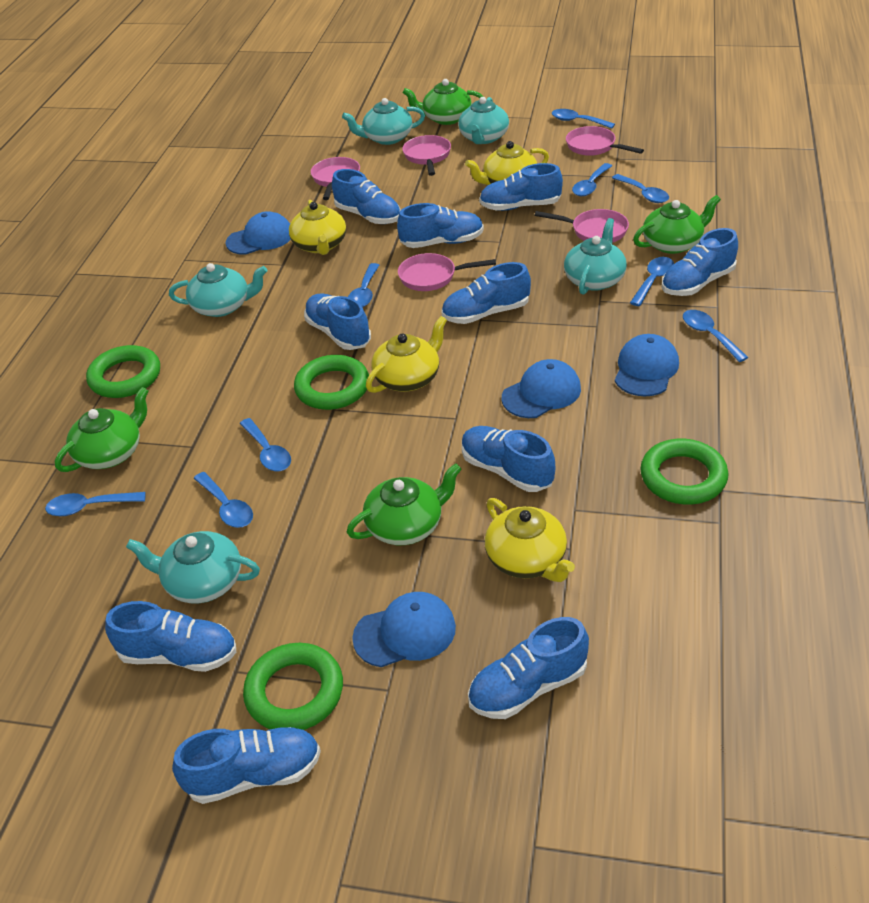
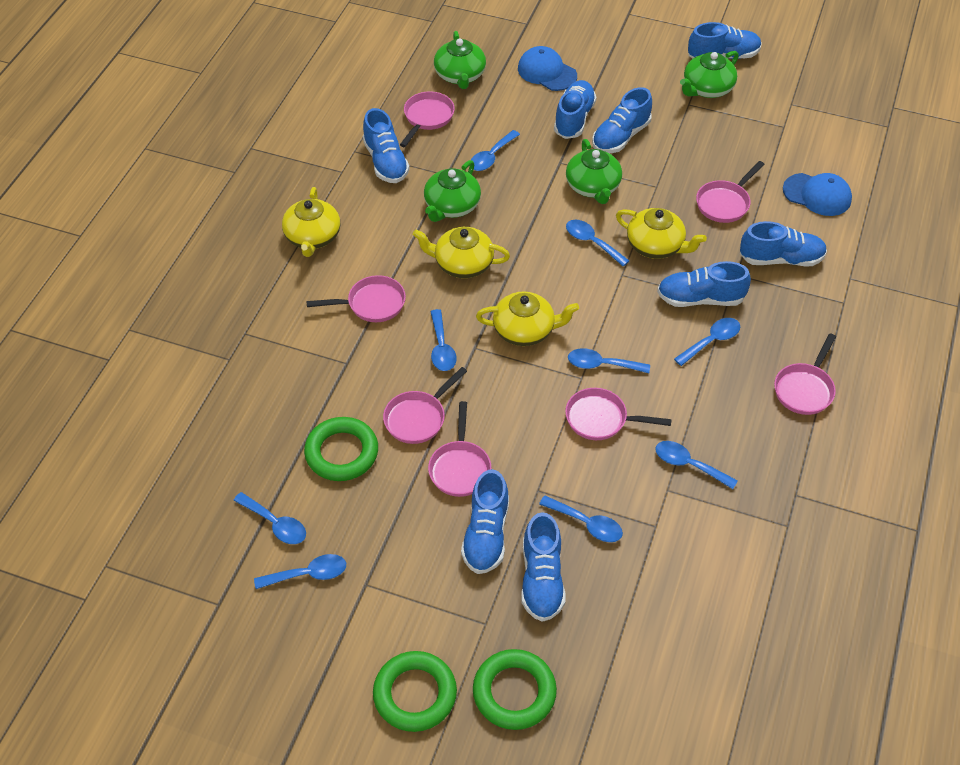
blue cap: [225,211,291,255] [352,592,456,667] [502,359,581,418] [615,334,679,396] = 4 -> [518,46,577,91] [783,173,852,216] = 2
blue shoe: [105,601,236,672] [172,727,321,804] [304,293,371,350] [332,169,401,224] [397,203,484,248] [442,262,531,324] [462,426,555,492] [468,617,589,719] [479,163,563,211] [662,228,738,296] = 10 -> [363,108,410,183] [461,469,509,574] [521,512,565,622] [554,80,596,139] [592,87,652,153] [657,261,751,307] [688,22,762,59] [740,221,827,266] = 8
green ring: [86,345,160,398] [243,643,343,730] [294,355,369,410] [640,439,729,505] = 4 -> [304,417,378,481] [373,651,457,732] [473,649,557,730] = 3
pink pan: [311,157,360,200] [398,253,496,291] [402,135,451,176] [535,209,629,243] [566,126,644,156] = 5 -> [306,275,406,322] [383,367,467,444] [400,91,455,147] [428,401,491,497] [565,388,672,440] [696,161,765,223] [774,333,836,415] = 7
turquoise teapot: [126,531,260,603] [169,263,267,317] [342,98,425,145] [458,97,509,144] [564,218,627,295] = 5 -> none = 0

